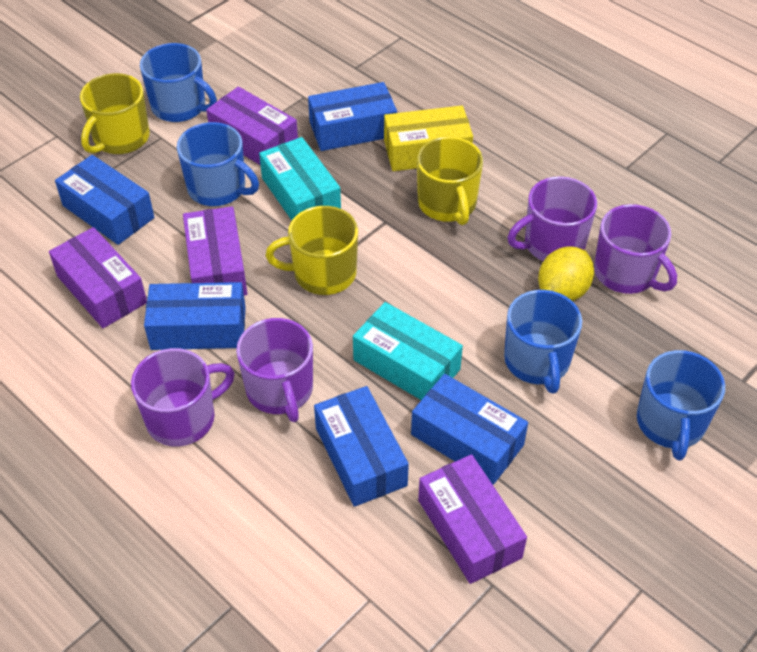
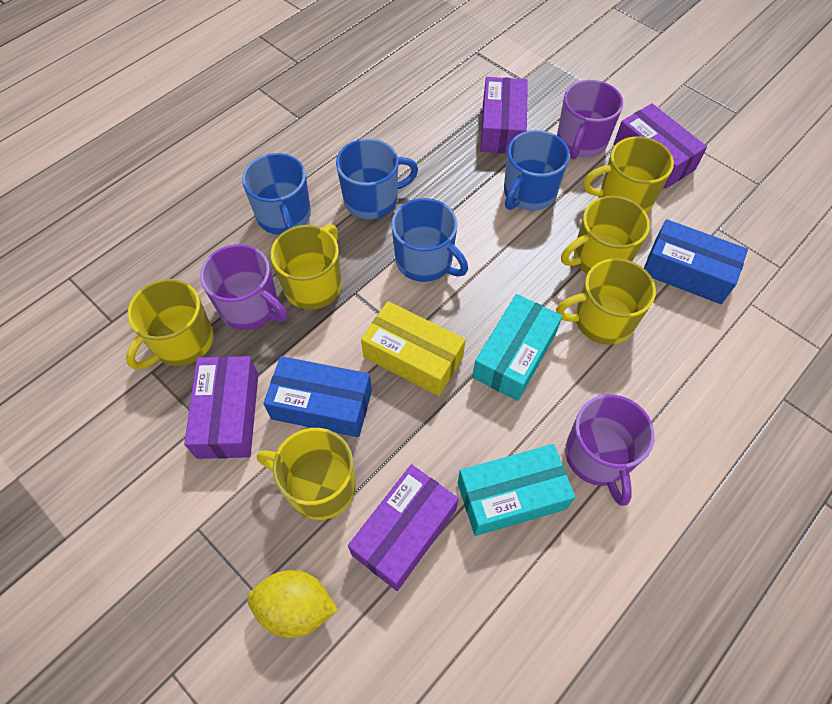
blue box: [55,155,154,245] [144,282,246,350] [308,82,397,151] [314,386,409,507] [411,374,528,485] = 5 -> [264,356,372,437] [644,219,748,304] = 2
purple mug: [131,348,235,447] [236,318,313,422] [507,176,597,261] [594,204,677,294] = 4 -> [200,244,287,330] [557,80,623,160] [565,394,655,506] = 3
yellow mug: [80,73,150,154] [266,206,358,295] [417,137,483,225] = 3 -> [126,279,213,370] [257,428,356,520] [271,224,342,310] [556,258,656,345] [561,196,650,274] [583,137,674,213] = 6

